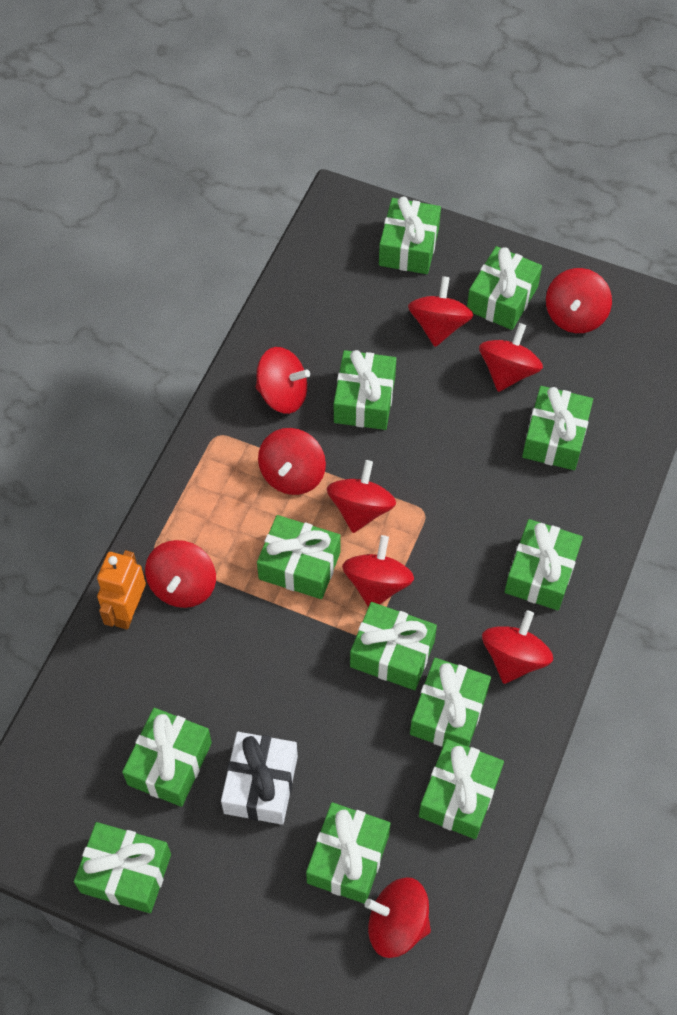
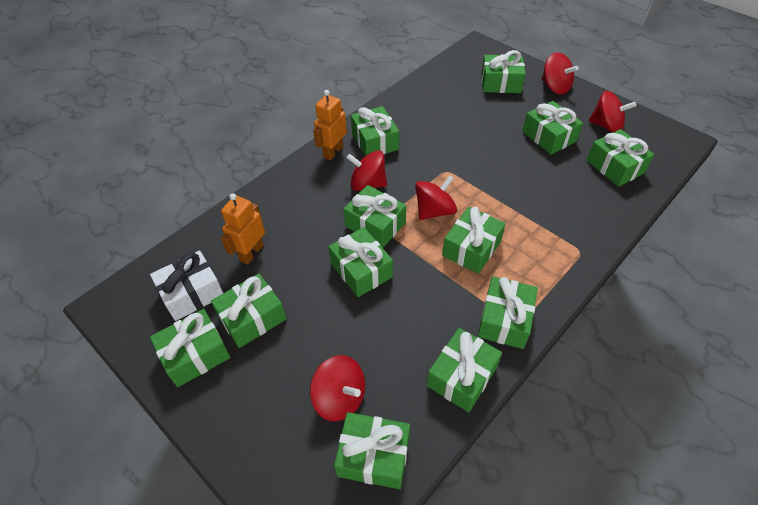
orange robot: [97,550,146,630] = 1 -> [221,193,265,265] [313,90,347,160] = 2
red spinning top: [145,540,216,608] [256,347,310,414] [258,428,326,495] [327,460,396,533] [342,535,414,607] [365,877,431,958] [408,276,474,347] [479,323,543,392] [482,610,553,684] [546,268,612,333] = 10 -> [310,355,365,421] [347,150,387,191] [415,175,457,220] [541,52,579,94] [589,91,636,133] = 5

